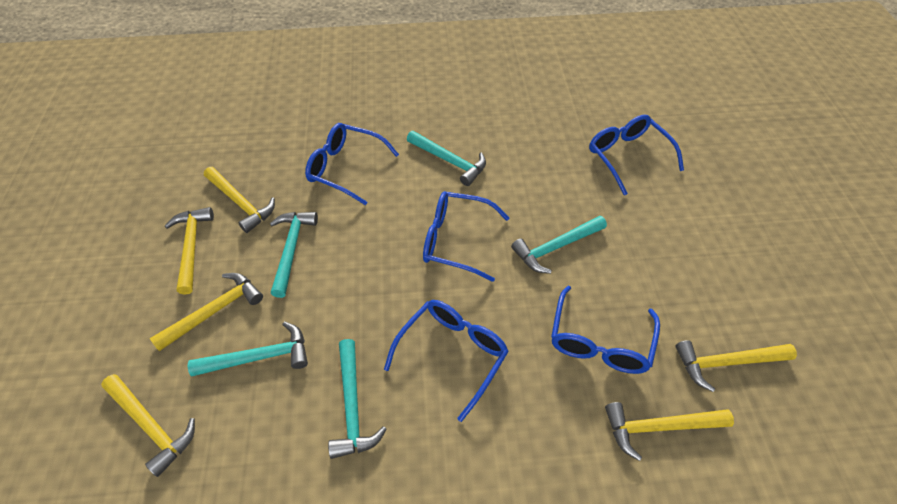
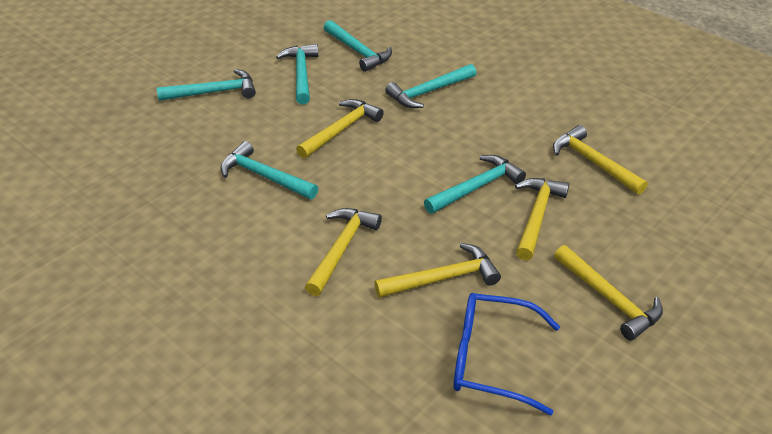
blue glasses: [305,123,399,205] [384,300,509,422] [423,191,509,282] [551,285,660,374] [589,115,684,195] = 5 -> [453,293,560,415] = 1
turquoise hammer: [188,322,308,376] [270,212,318,298] [328,339,387,459] [407,131,486,186] [511,216,607,274] = 5 -> [157,69,256,101] [221,141,318,199] [276,44,318,105] [324,20,392,72] [385,64,476,108] [424,155,526,214] = 6

